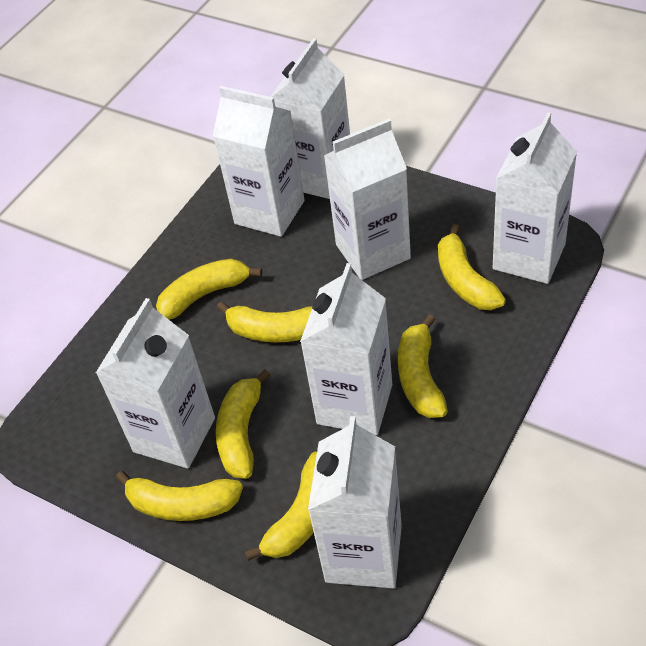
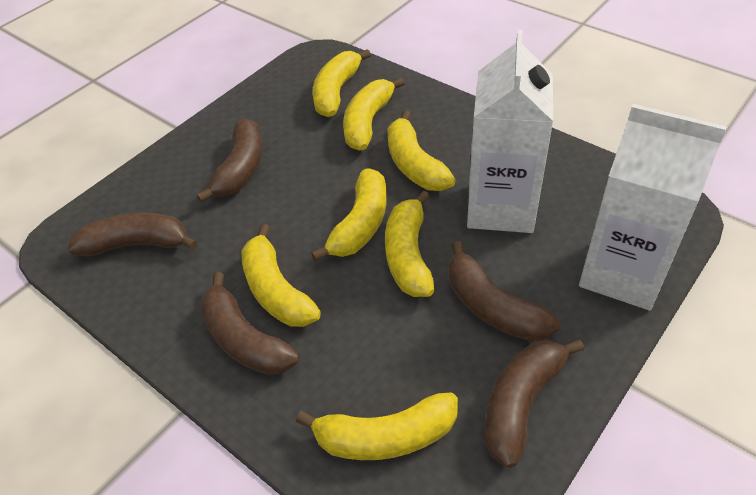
brown banana: none = 0 -> [67,213,198,257] [197,118,263,203] [200,272,299,375] [449,241,560,341] [485,340,584,468] = 5
white carton: [96,298,215,469] [213,86,305,237] [271,38,350,199] [300,263,392,435] [308,416,402,588] [324,119,411,280] [493,112,577,284] = 7 -> [467,30,553,233] [579,104,727,310] = 2

